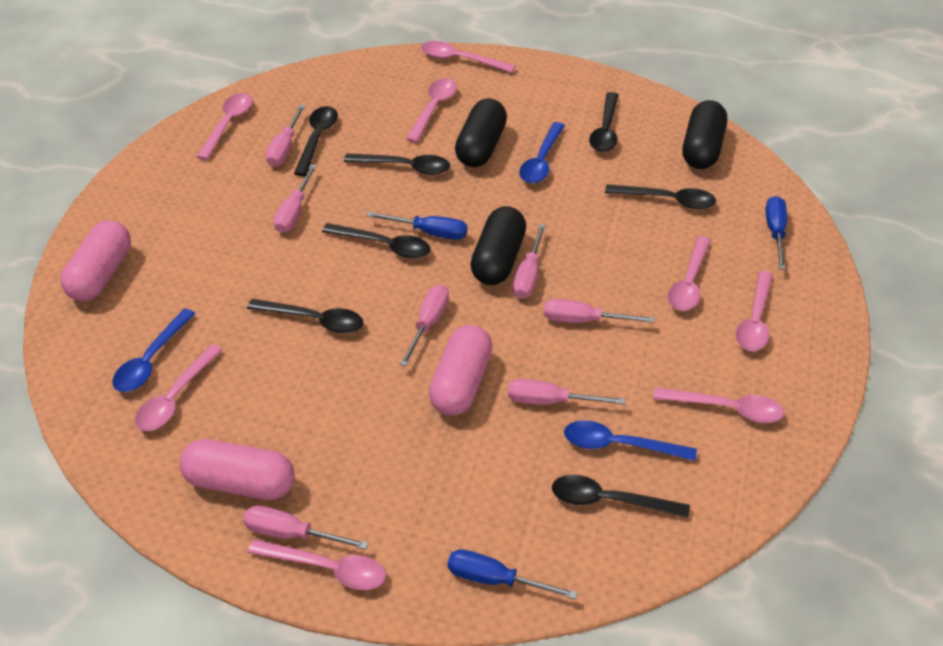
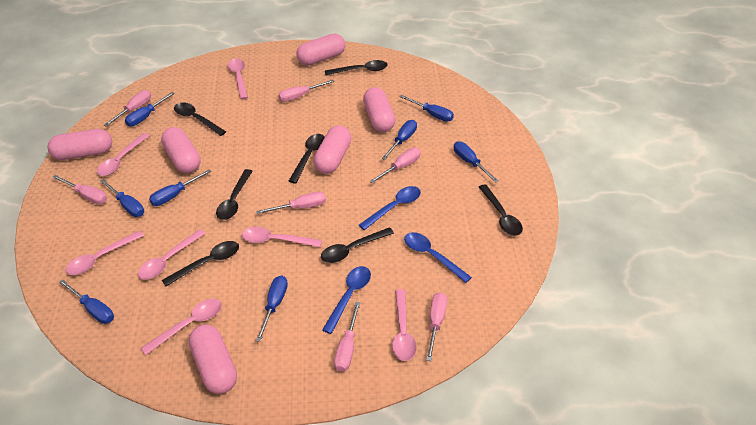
black capsule: [455,98,507,167] [470,206,526,285] [682,100,727,169] = 3 -> none = 0
blue screwdriver: [366,212,467,240] [448,549,578,600] [766,196,787,270] = 3 -> [59,279,114,324] [100,179,144,217] [125,92,175,126] [149,169,211,206] [256,275,288,342] [382,120,417,160] [400,95,454,122] [454,141,499,183] = 8
pink capsule: [61,220,131,301] [180,439,295,500] [429,325,493,415] = 3 -> [47,129,112,160] [161,127,200,173] [189,325,237,394] [296,34,345,66] [313,125,351,174] [363,87,395,132] = 6
pink spoon: [135,344,223,431] [196,93,253,160] [248,539,386,590] [406,78,457,143] [421,41,515,73] [653,388,784,423] [668,236,711,311] [736,271,773,351] = 8 -> [65,231,144,275] [97,133,149,176] [138,229,206,280] [141,299,222,355] [228,59,248,99] [242,227,322,247] [392,289,417,361] = 7

